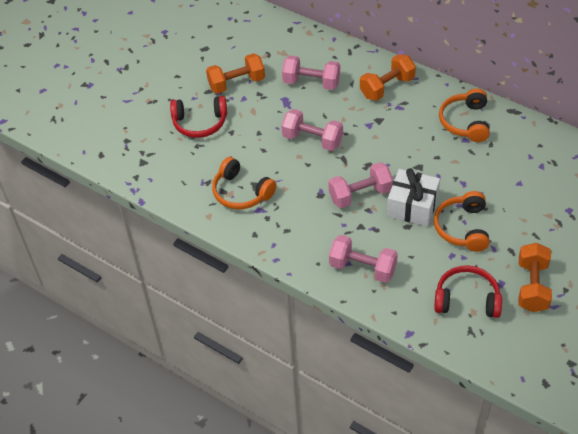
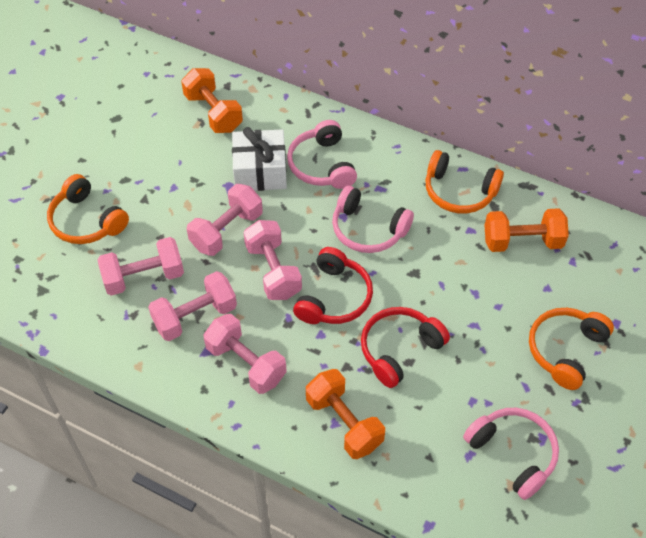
pink dumbbell: [281,109,343,151] [282,56,340,90] [329,162,393,208] [329,235,398,283] = 4 -> [97,237,184,296] [148,271,237,341] [187,184,263,256] [203,314,287,394] [244,220,302,300] = 5
pink headphones: none = 0 -> [287,120,357,189] [332,185,414,253] [463,408,559,500] = 3

